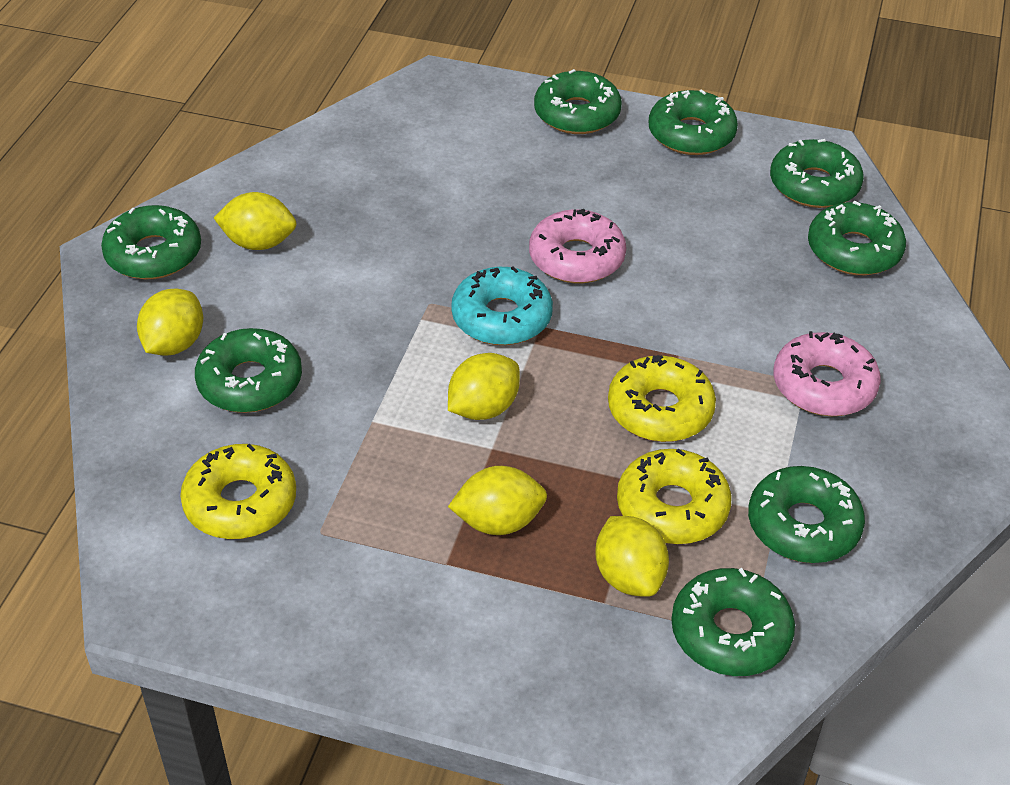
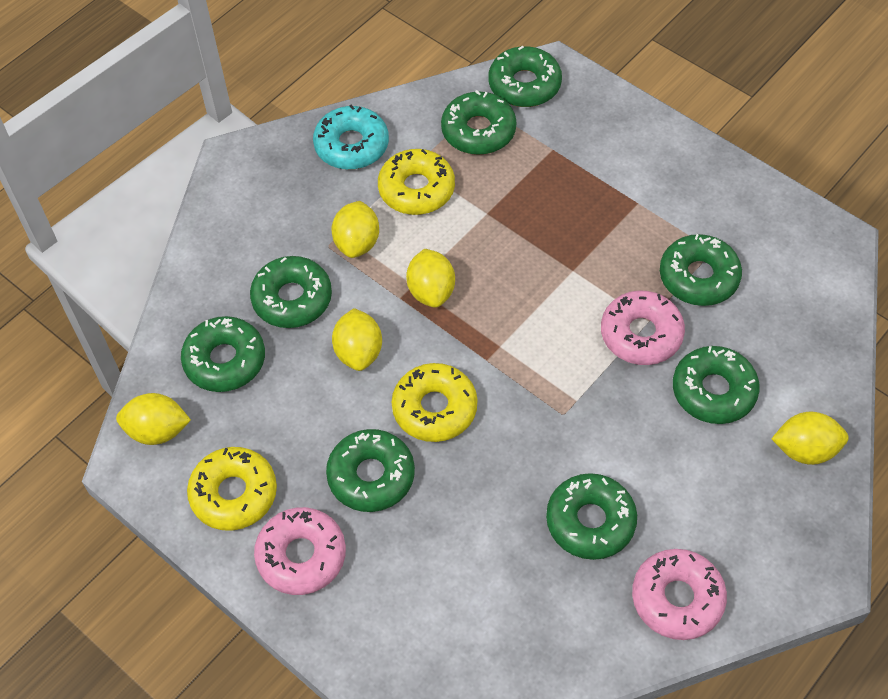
pink donut: [529,209,626,283] [773,331,881,417] = 2 -> [254,507,346,595] [601,290,685,365] [632,549,727,640] = 3

